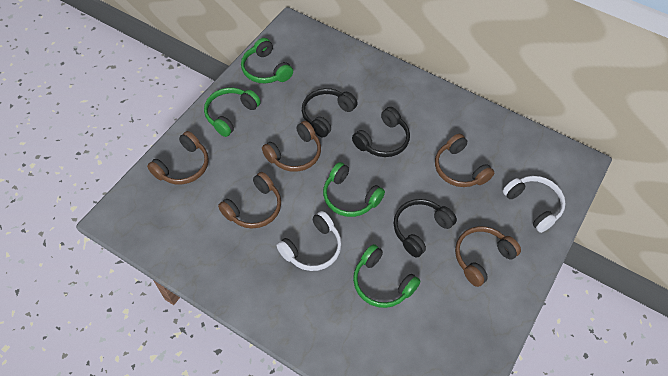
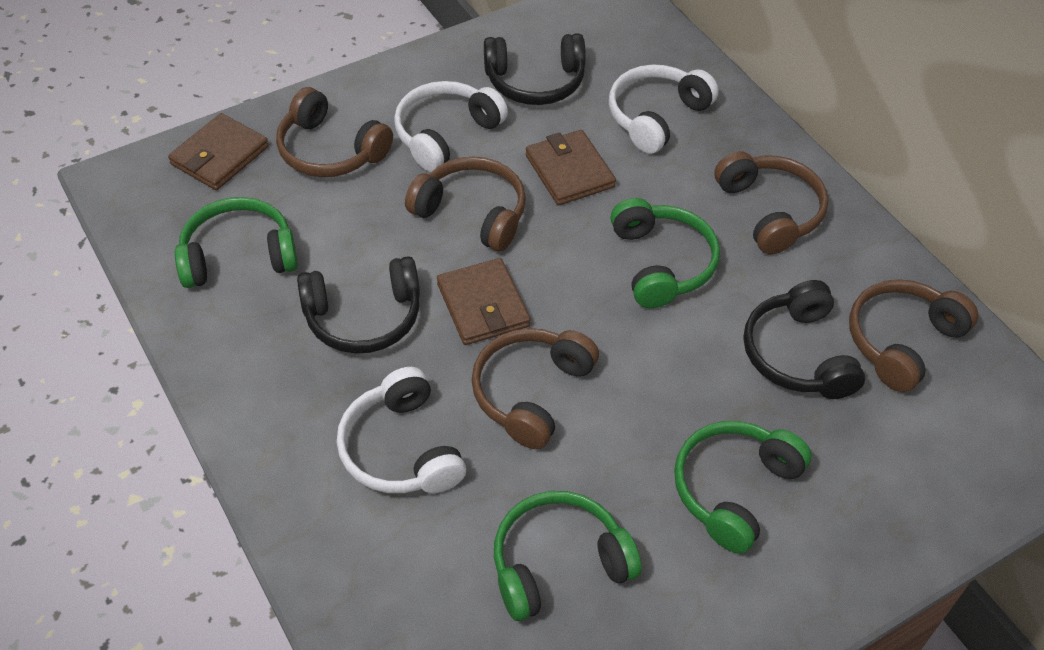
brown wallet: none = 0 -> [168,113,269,190] [437,258,531,345] [526,130,616,205] = 3
white headphones: [276,211,342,271] [503,176,566,233] = 2 -> [337,367,466,493] [394,81,508,172] [609,64,719,154] = 3

